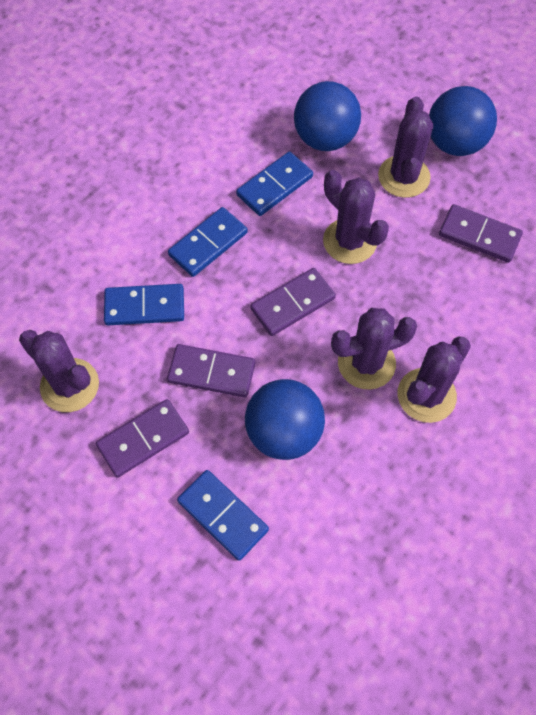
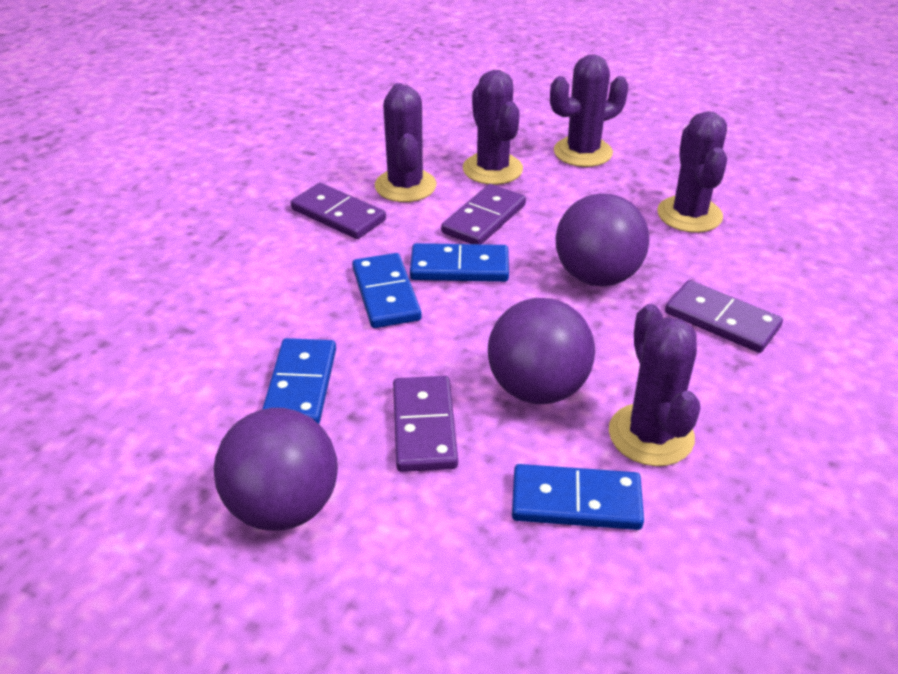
blue ball: [245,379,325,460] [294,81,361,151] [429,86,497,156] = 3 -> none = 0
purple ball: none = 0 -> [214,408,338,531] [488,298,595,404] [556,193,649,286] = 3

